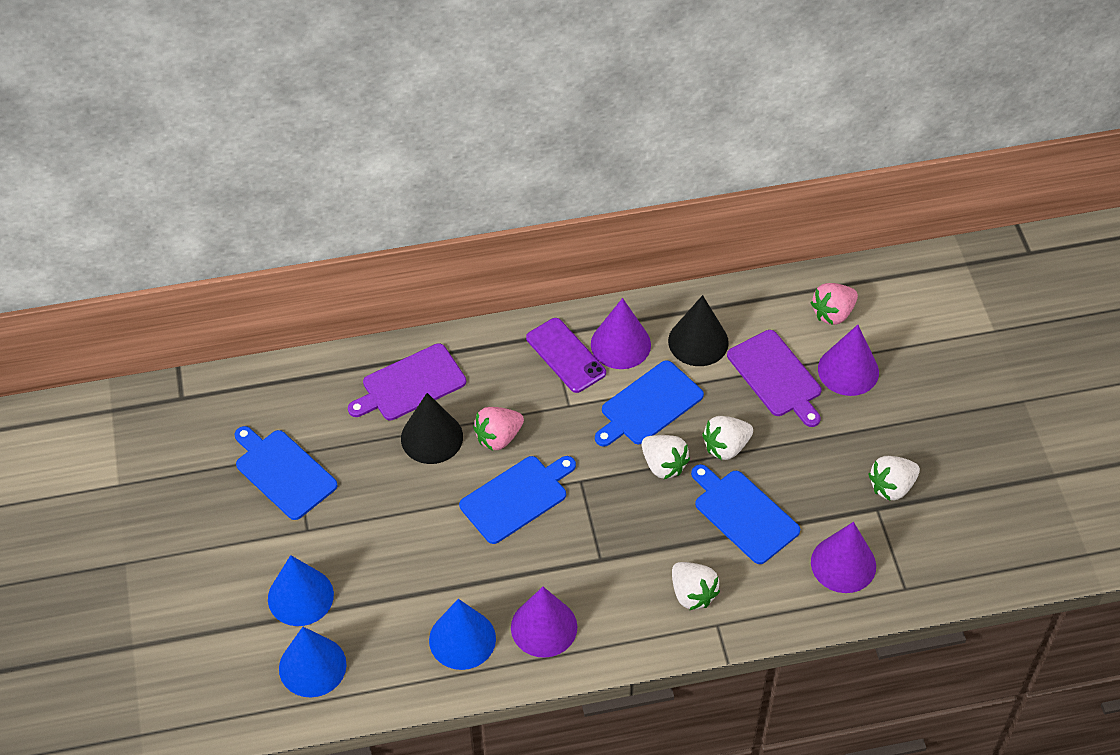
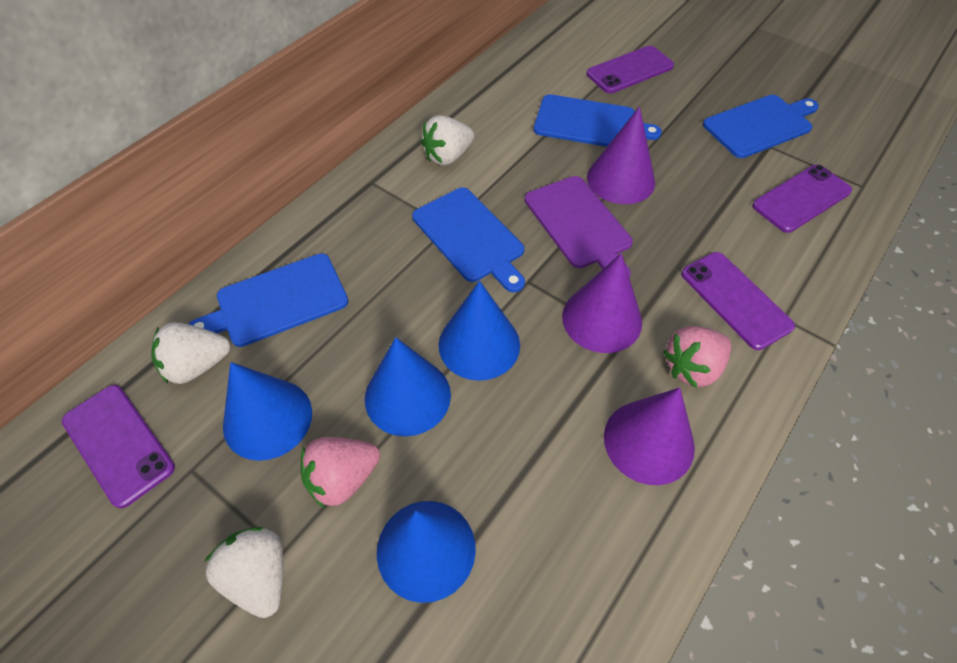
black cone: [401,393,463,464] [668,295,729,366] = 2 -> none = 0
blue cone: [268,555,334,626] [279,627,347,697] [429,599,496,670] = 3 -> [223,362,312,461] [365,337,451,437] [377,501,476,603] [439,281,520,381] = 4
purple cone: [511,587,577,658] [591,298,651,369] [811,522,876,593] [818,325,879,396] = 4 -> [562,253,642,353] [587,107,655,204] [604,388,695,485] = 3
purple cutting board: [348,343,466,421] [727,330,822,427] = 2 -> [525,176,633,278] = 1
purple phone: [526,318,606,393] = 1 -> [62,385,175,508] [586,46,674,93] [681,252,795,350] [752,165,852,233] = 4
white strawberry: [642,435,690,479] [672,562,720,610] [702,416,753,460] [868,456,920,501] = 4 -> [151,322,230,384] [204,527,284,618] [421,115,474,166] = 3

